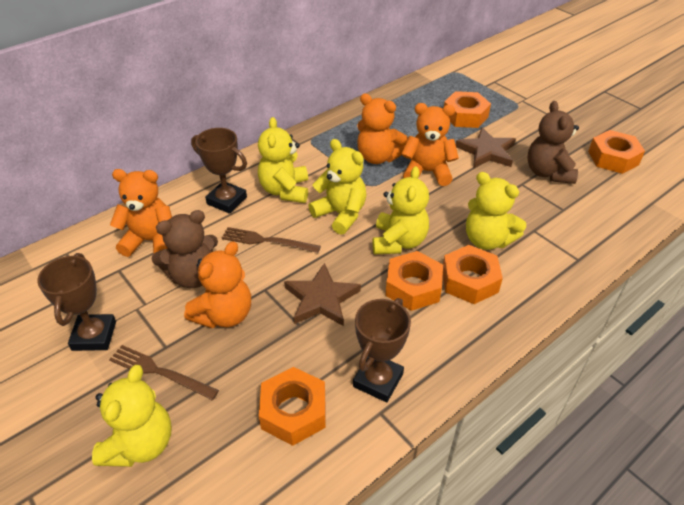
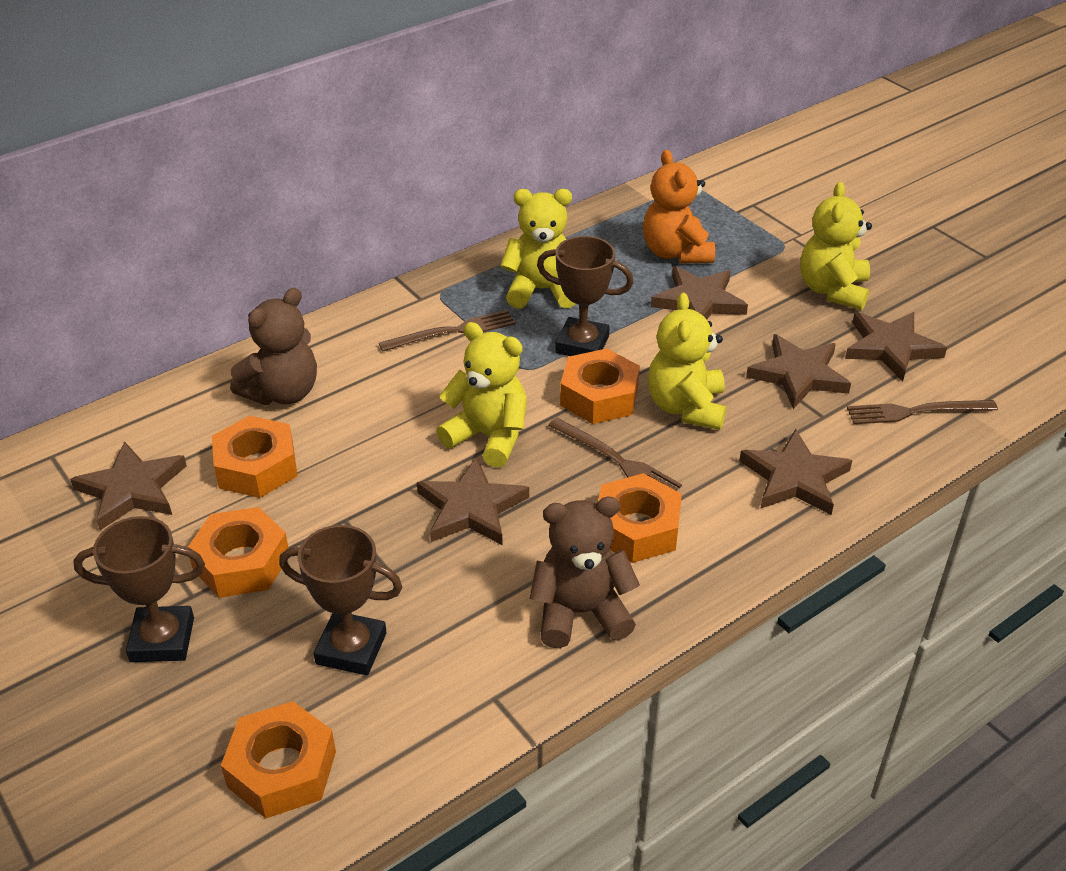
brown fork: [109,345,219,400] [222,227,321,253] = 2 -> [379,310,516,352] [548,418,682,491] [847,400,998,424] = 3
brown star: [284,263,361,326] [456,127,516,168] = 2 -> [70,441,187,530] [417,457,529,545] [651,266,748,319] [739,429,852,515] [746,334,851,409] [845,312,947,381] = 6
orange teddy bear: [110,169,172,257] [184,241,251,329] [357,93,408,164] [401,103,459,186] = 4 -> [643,150,715,264] = 1
yellow teddy bear: [92,365,172,467] [258,117,308,203] [308,139,366,235] [373,166,429,254] [466,172,526,250] = 5 -> [436,322,527,468] [501,189,576,309] [648,293,726,430] [800,182,872,310] = 4

